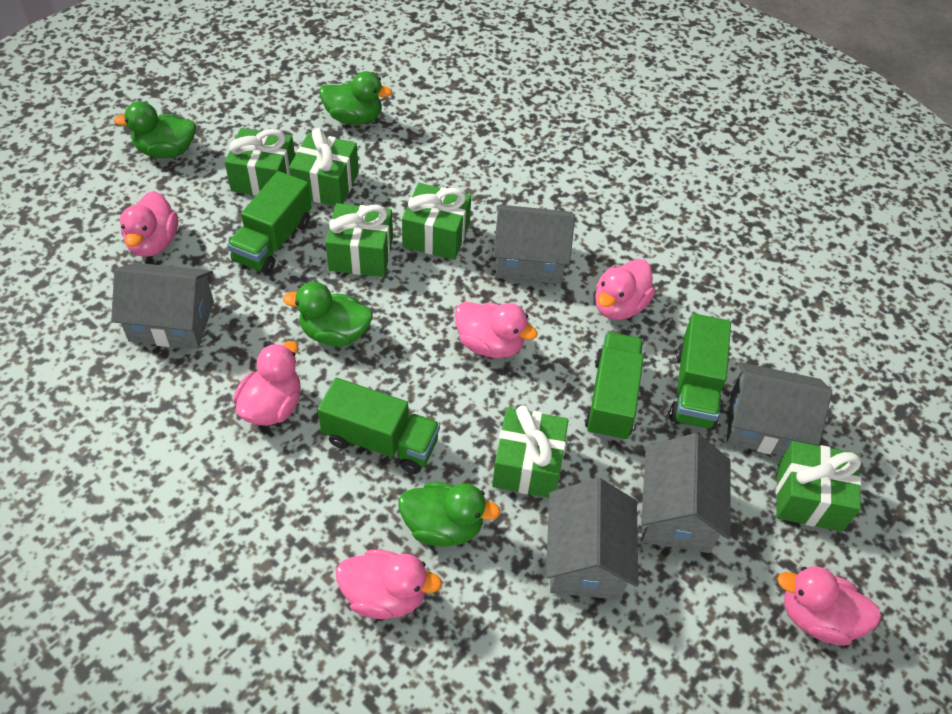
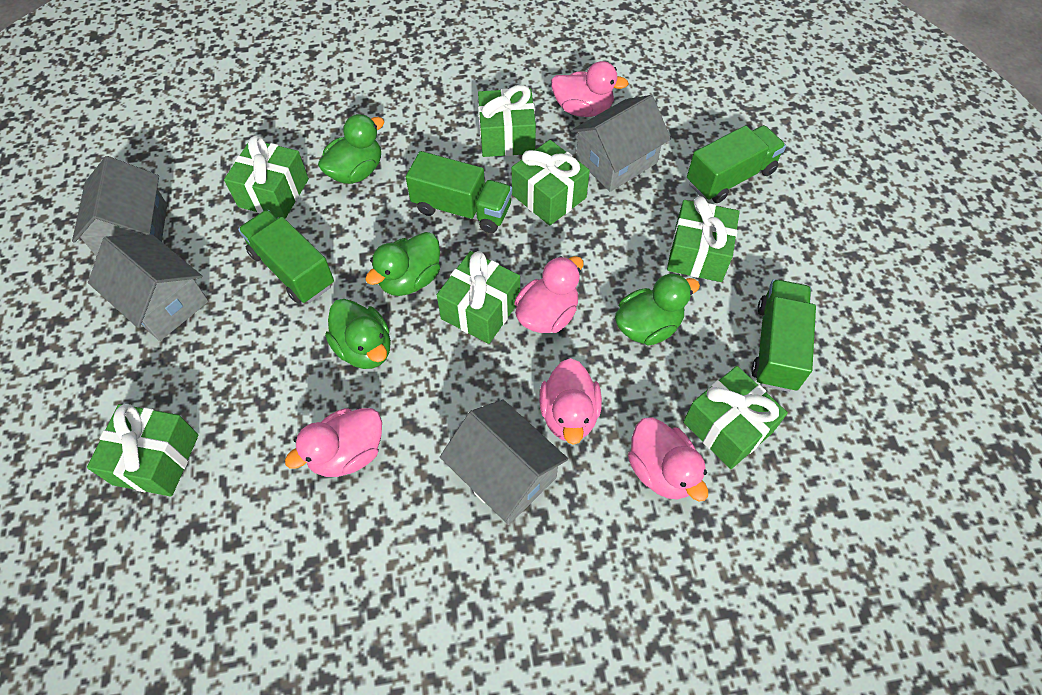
green gift: [225,128,295,196] [289,128,359,206] [325,203,393,277] [402,183,471,260] [492,405,568,498] [776,441,861,532] = 6 -> [87,404,198,497] [224,135,309,219] [437,251,520,344] [478,85,536,157] [512,140,590,226] [667,196,740,282] [683,366,788,469] = 7
grey house: [111,263,214,349] [493,205,575,284] [546,478,638,600] [641,433,731,553] [726,362,832,456] = 5 -> [72,156,167,257] [88,234,209,341] [440,399,568,525] [571,95,671,192] = 4
pink duck: [120,191,178,257] [234,341,301,426] [336,549,442,619] [455,302,538,358] [595,259,655,320] [777,566,881,646] = 6 -> [285,408,382,477] [514,256,583,333] [539,358,602,445] [551,61,629,117] [628,417,708,502] = 5

